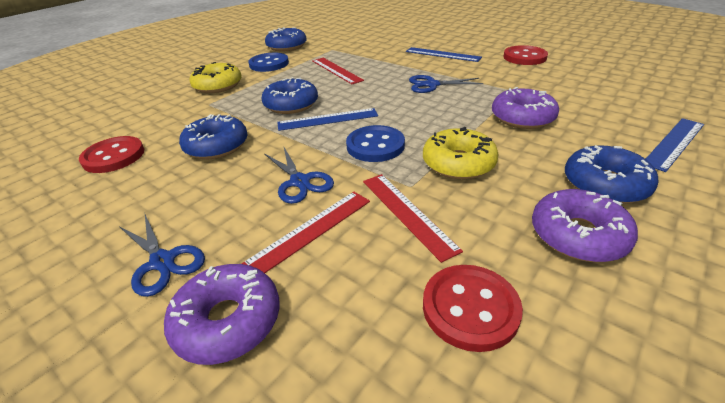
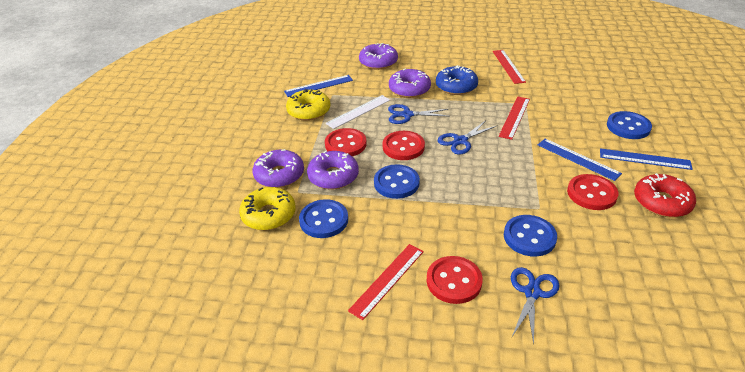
blue button: [248,53,289,72] [346,125,405,162] = 2 -> [299,199,348,238] [374,164,420,199] [504,215,557,256] [607,111,652,139] = 4
blue donut: [179,114,248,159] [261,77,318,114] [265,27,307,51] [565,145,658,204] = 4 -> [436,65,478,95] = 1
purple donut: [164,264,280,365] [492,87,559,129] [532,189,638,262] = 3 -> [252,149,304,188] [307,151,359,190] [359,43,398,70] [389,68,431,98] = 4
red button: [79,136,144,173] [423,265,523,352] [503,45,548,65] = 3 -> [325,128,367,156] [383,131,425,160] [427,256,483,304] [567,174,618,210] = 4
red donut: none = 0 -> [634,173,696,217] = 1
white ruler: none = 0 -> [326,95,390,129] = 1

